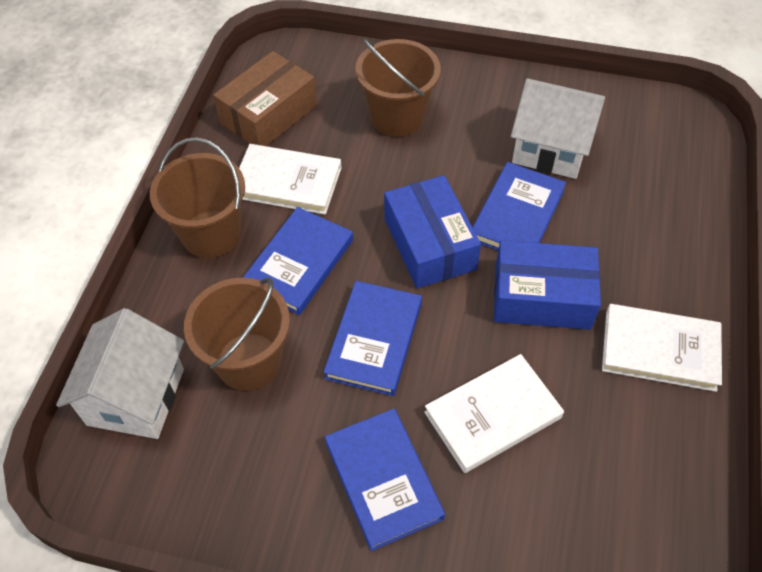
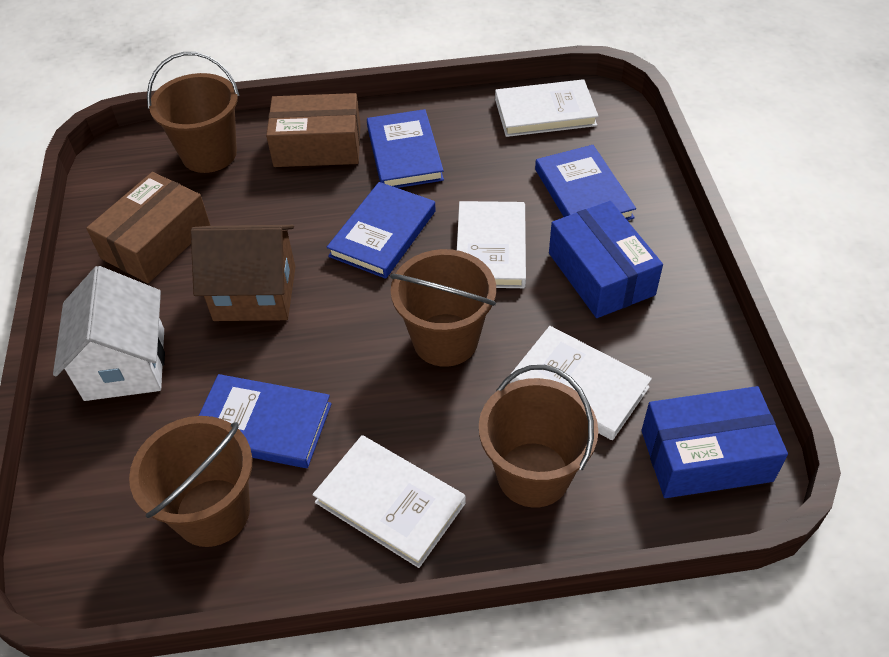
brown box: [213,51,317,146] = 1 -> [86,172,210,283] [266,93,361,167] = 2
brown bucket: [150,137,245,258] [184,278,290,391] [355,38,441,137] = 3 -> [129,416,253,547] [147,52,240,173] [390,249,496,367] [479,365,598,508] = 4
brown house: none = 0 -> [191,225,295,321] = 1
white book: [239,144,342,215] [424,354,564,473] [602,304,722,392] = 3 -> [313,435,466,568] [457,201,526,288] [495,79,598,137] [510,326,652,440] = 4
white house: [56,308,184,439] [511,78,605,179] = 2 -> [53,266,165,401] = 1

